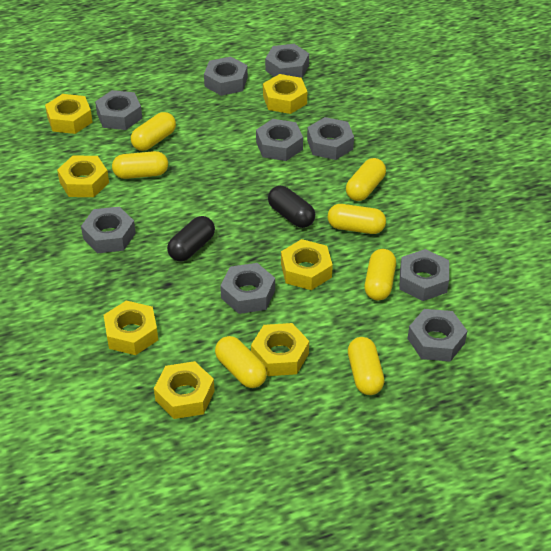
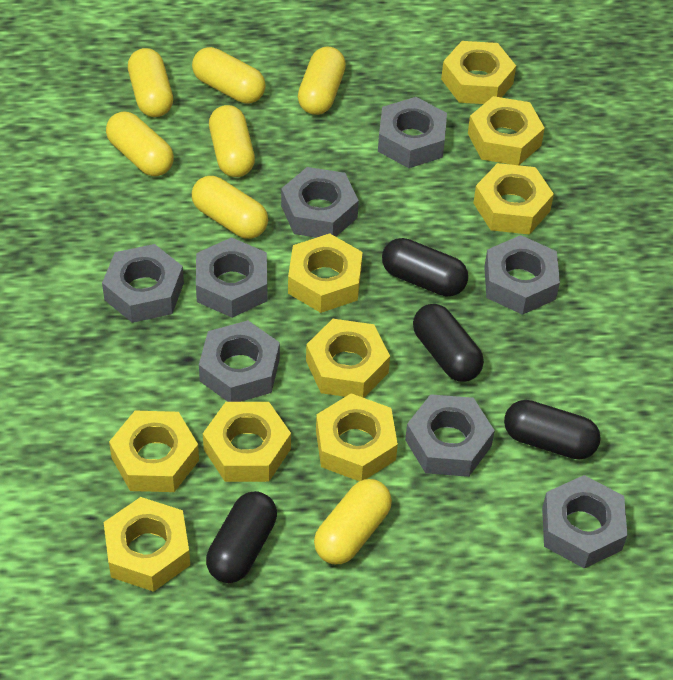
black capsule: [167,216,215,261] [268,186,315,228] = 2 -> [206,491,277,583] [382,238,468,297] [413,304,484,382] [504,400,601,460] = 4
grey nut: [81,206,136,253] [95,90,142,130] [204,57,248,96] [220,263,275,314] [256,119,303,161] [265,44,309,78] [307,117,354,160] [399,249,449,301] [408,309,467,362] = 9 -> [102,244,184,323] [196,237,267,318] [199,320,280,402] [281,167,359,238] [378,97,447,168] [405,394,495,477] [484,235,560,315] [542,475,627,569] = 8
yellow nut: [45,94,93,134] [57,156,109,197] [103,300,158,355] [154,361,215,419] [251,323,309,376] [263,74,307,114] [281,239,333,290] = 7 -> [104,497,190,592] [109,411,199,492] [203,402,291,482] [288,233,363,313] [306,319,390,398] [316,393,398,481] [441,41,516,104] [468,96,545,165] [473,163,554,235] = 9

